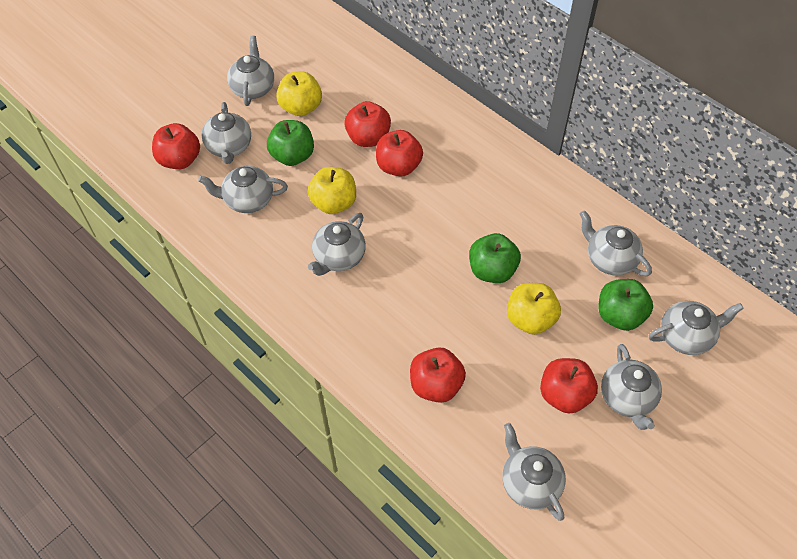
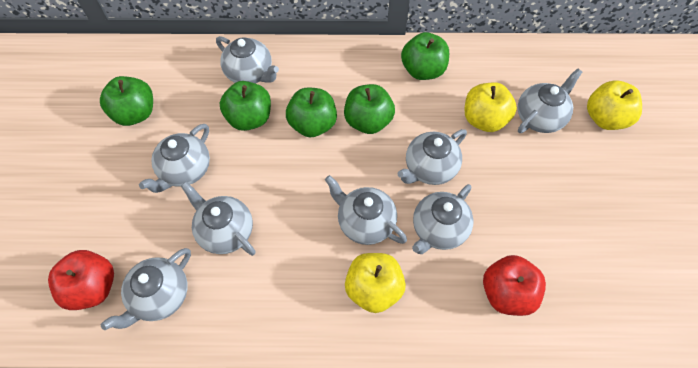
green apple: [267,120,314,166] [469,233,521,283] [598,279,653,331] = 3 -> [100,76,153,126] [220,81,271,131] [286,88,337,137] [344,84,395,134] [401,32,449,80] = 5
red apple: [152,123,200,169] [344,101,391,147] [376,130,423,177] [410,347,466,403] [540,358,598,414] = 5 -> [48,250,114,310] [483,255,546,316] = 2

